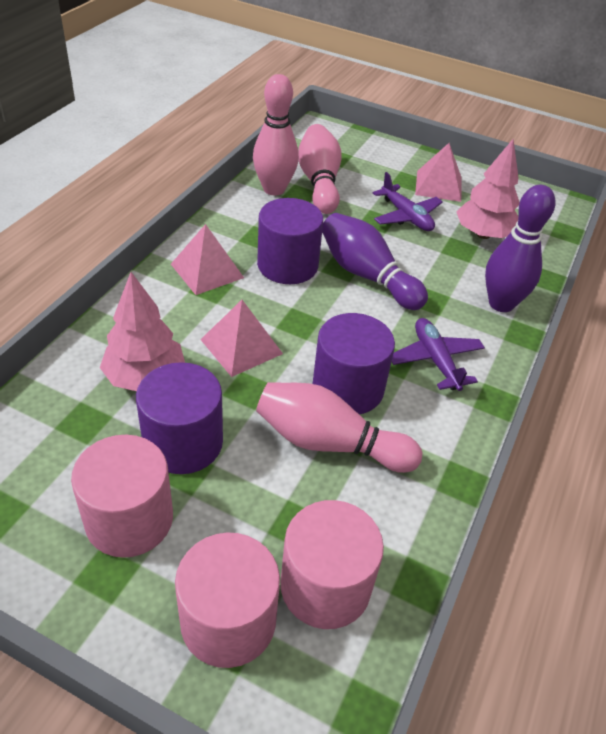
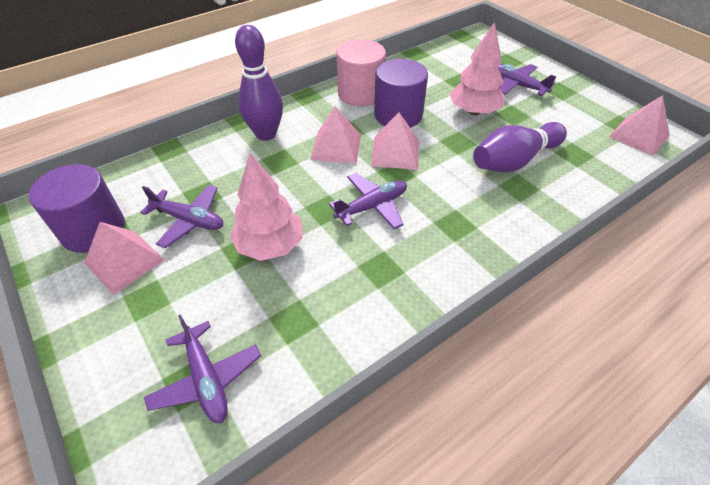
pink bowling pin: [253,74,299,196] [256,382,422,473] [298,124,342,214] = 3 -> none = 0
pink cylinder: [71,435,173,558] [175,533,280,668] [281,500,384,629] = 3 -> [336,39,386,107] = 1
pink pyramid: [171,224,244,295] [200,300,283,377] [415,143,462,202] = 3 -> [84,222,164,295] [310,107,361,163] [371,112,419,170] [609,95,670,156] = 4
purple cylinder: [136,362,223,474] [257,198,323,284] [313,313,395,414] = 3 -> [29,164,125,253] [374,59,428,128] = 2
purple plane: [373,172,443,231] [392,318,485,391] = 2 -> [140,184,223,248] [144,314,261,423] [329,173,407,230] [498,64,556,96] = 4

